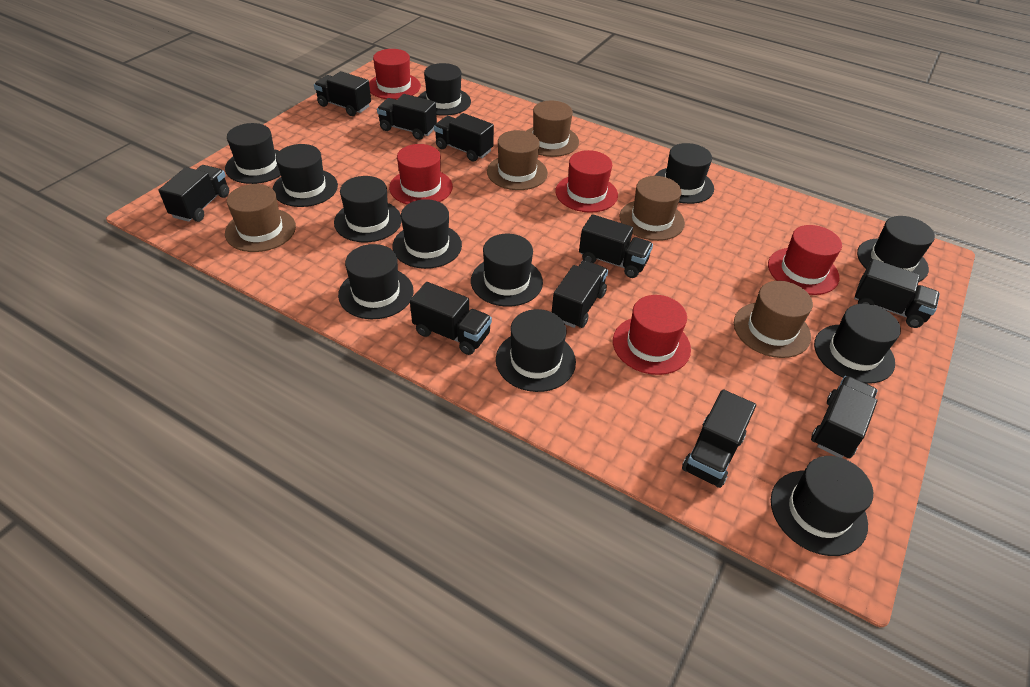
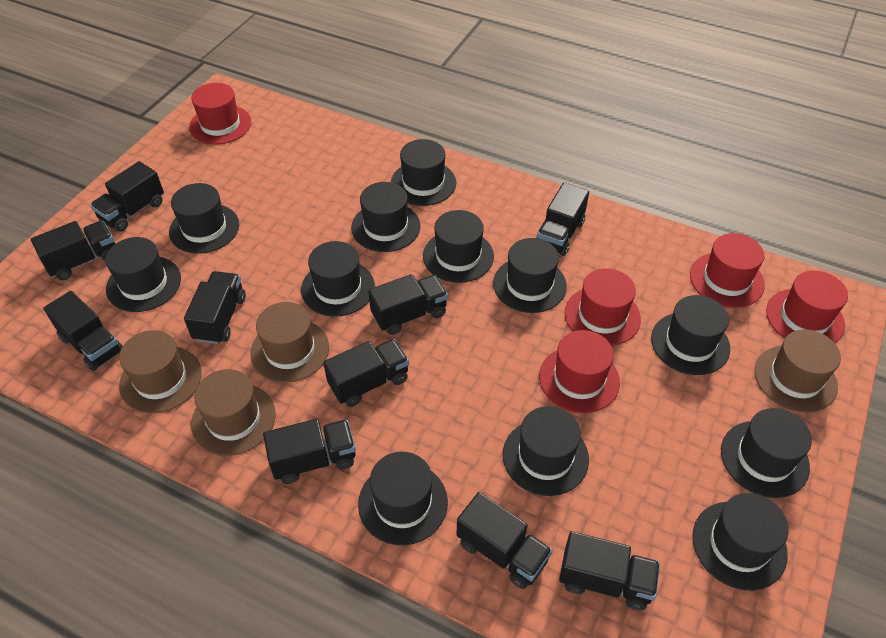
brown hat: [225,184,296,252] [487,130,548,190] [527,101,579,157] [619,176,685,241] [734,281,813,358] = 5 -> [119,330,201,413] [191,369,276,456] [250,302,329,383] [755,329,841,413] = 4

